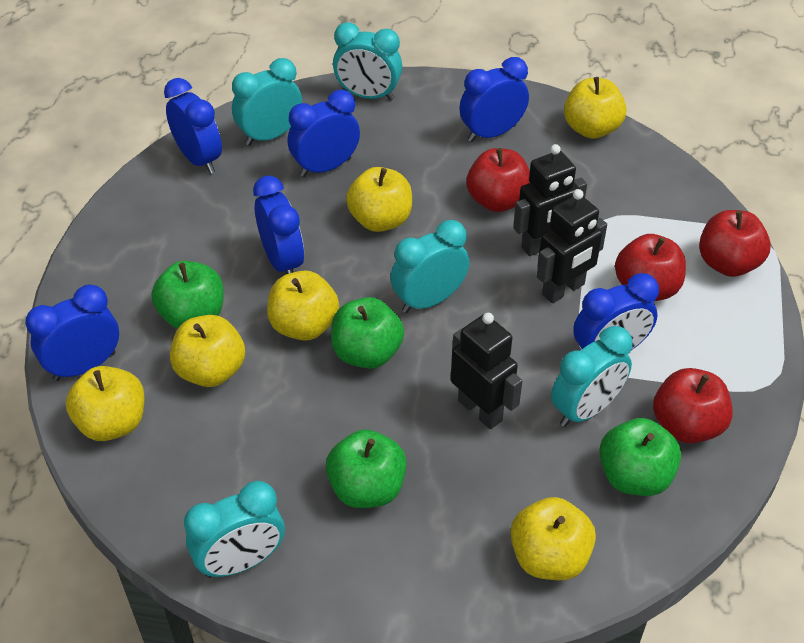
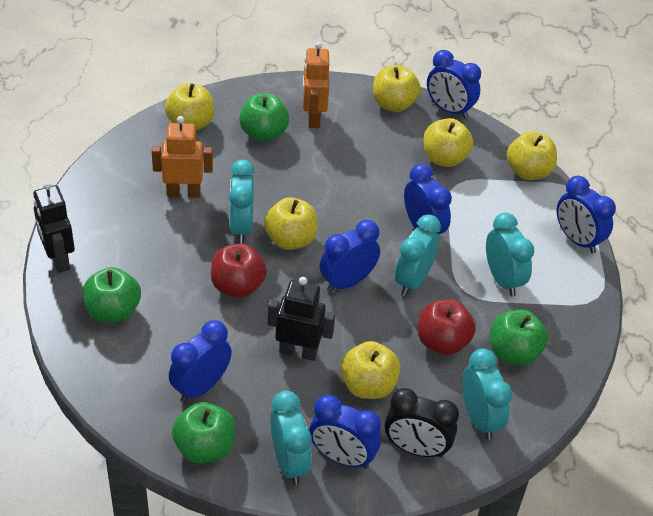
black clock: none = 0 -> [385,388,459,458] = 1
black robot: [451,313,522,429] [513,144,587,256] [537,189,607,303] = 3 -> [33,182,75,273] [268,277,335,361] = 2
orange robot: none = 0 -> [152,116,213,198] [303,42,329,128] = 2
red apple: [467,148,530,212] [615,234,686,301] [653,368,733,444] [699,210,771,277] = 4 -> [211,243,267,298] [418,299,476,355] = 2

